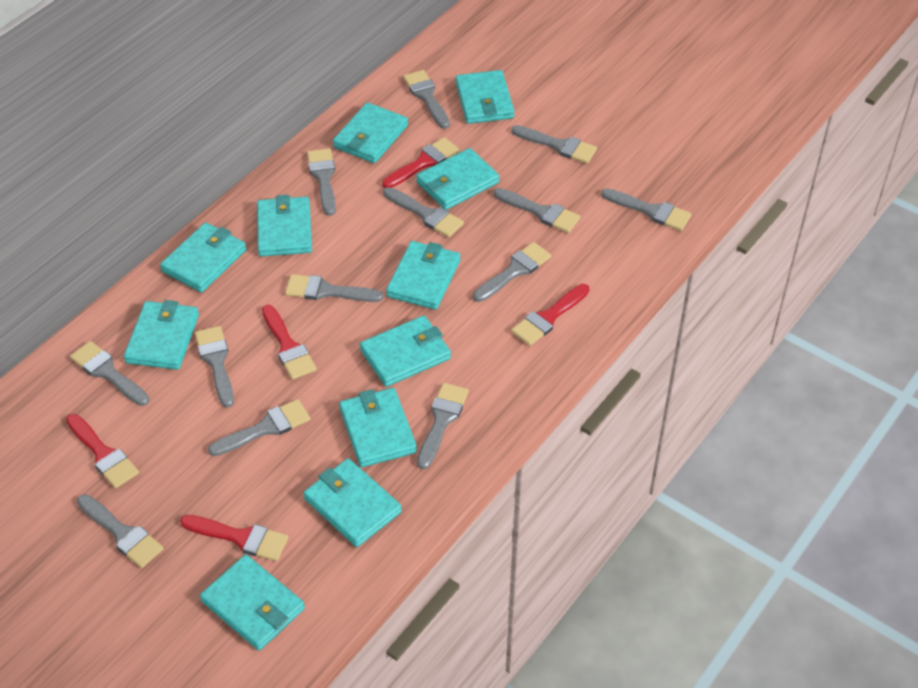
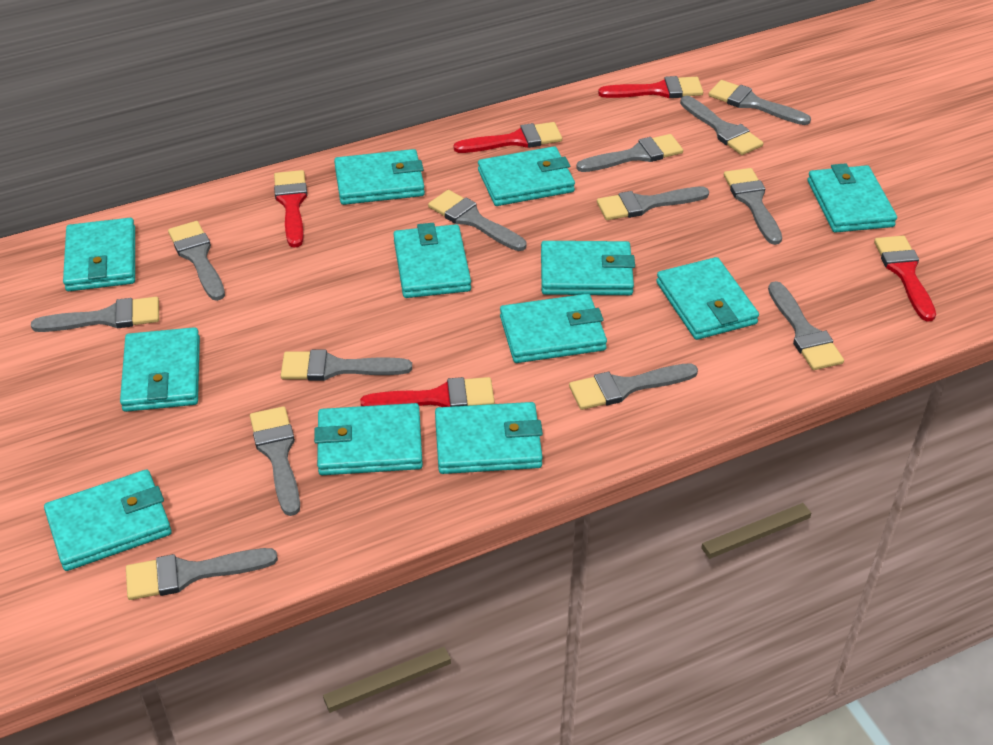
turquoise wallet: [124,300,199,370] [160,222,246,293] [200,554,305,651] [257,195,312,256] [303,458,402,547] [333,102,408,163] [339,388,417,467] [360,315,451,387] [386,241,460,310] [416,148,500,210] [456,70,514,124] = 11 -> [44,469,172,571] [63,218,135,291] [120,327,200,412] [314,403,423,475] [334,149,425,205] [393,223,471,298] [435,402,543,474] [478,146,575,206] [500,294,607,363] [541,241,635,295] [656,257,759,340] [808,163,897,233] = 12

